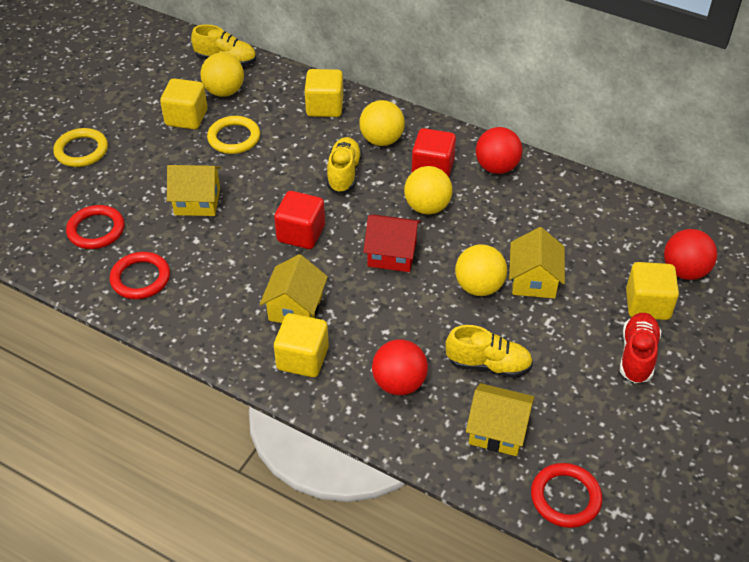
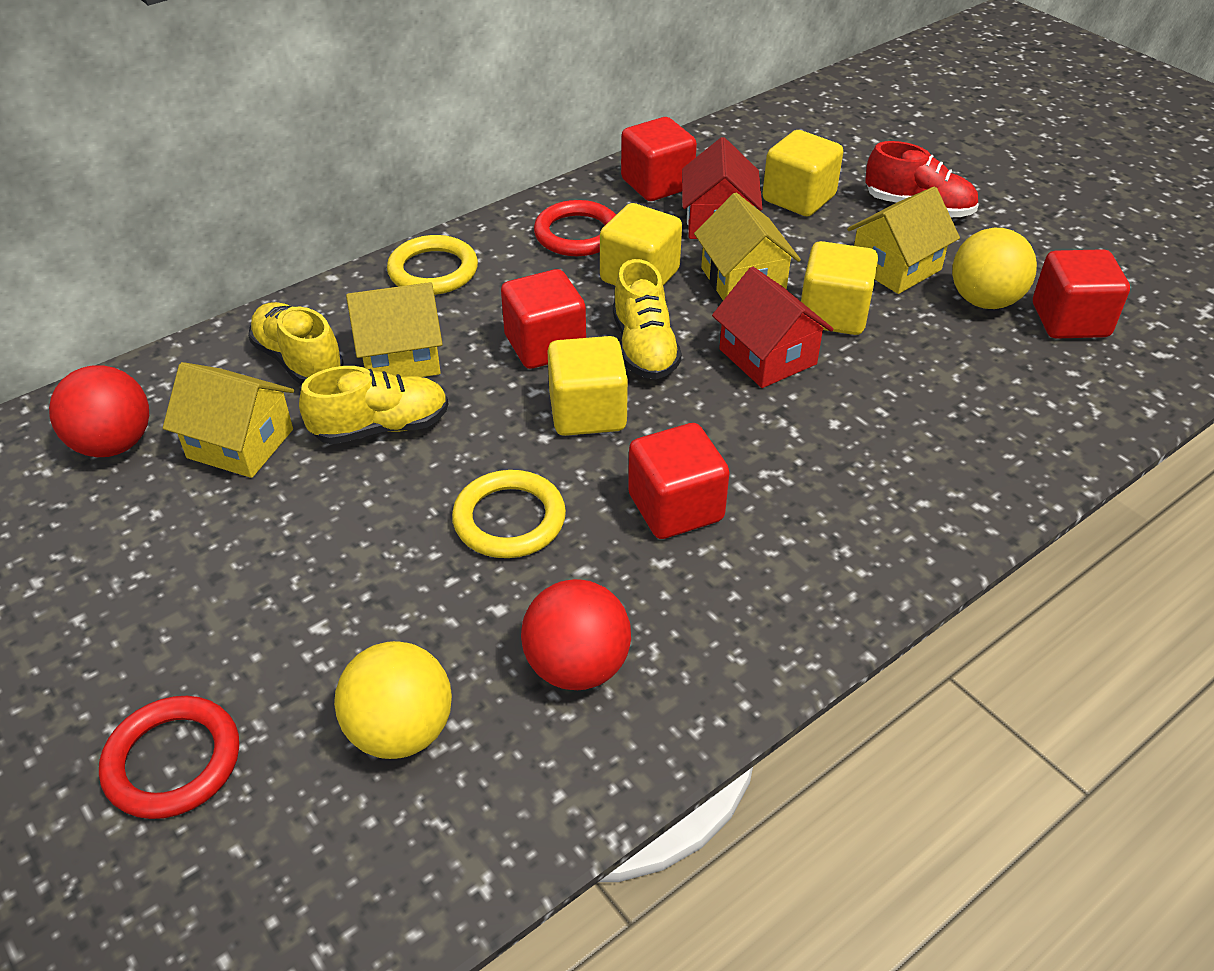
red ball: [372,339,428,395] [476,127,522,174] [664,229,717,280] = 3 -> [49,365,149,457] [521,579,631,690] = 2
red cube: [274,191,325,249] [412,128,456,177] = 2 -> [501,269,586,369] [621,117,697,201] [628,423,730,539] [1033,249,1130,339] = 4
red house: [363,214,421,272] = 1 -> [682,137,763,239] [712,267,834,388] = 2
red ring: [66,205,125,249] [110,252,170,299] [531,463,602,528] = 3 -> [99,696,239,819] [534,200,616,256] = 2
yellow ball: [200,53,244,97] [359,100,405,146] [404,166,453,215] [455,244,507,296] = 4 -> [334,641,452,759] [952,228,1037,309] = 2

